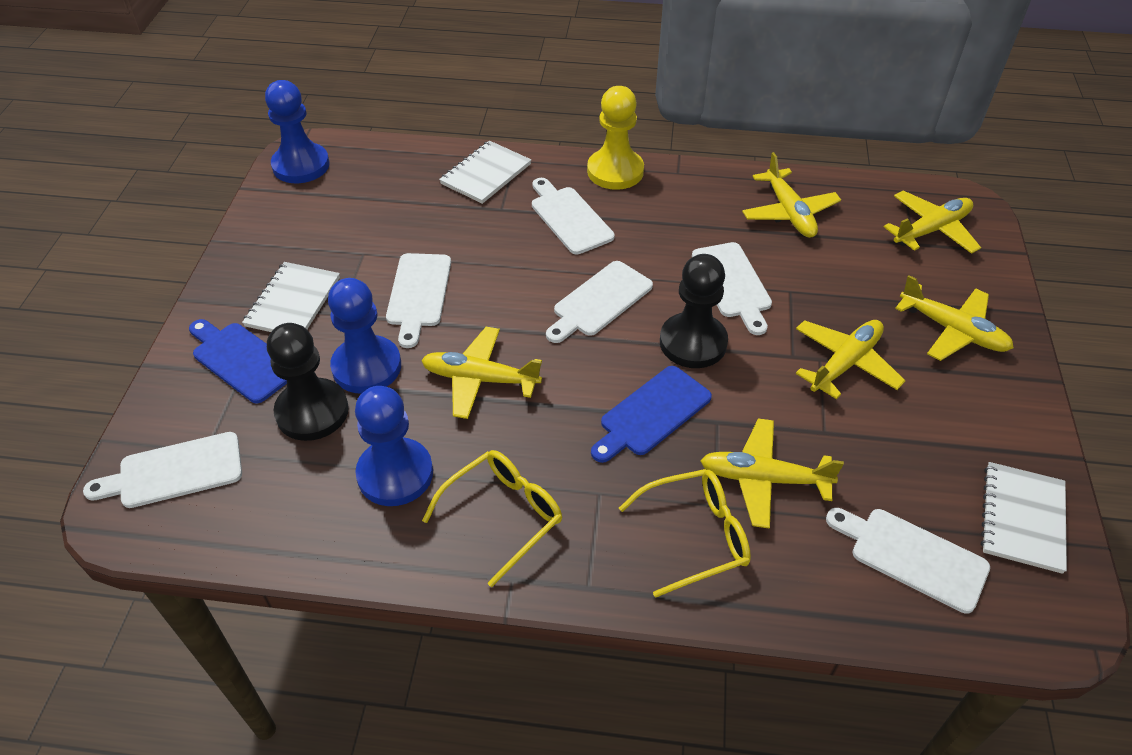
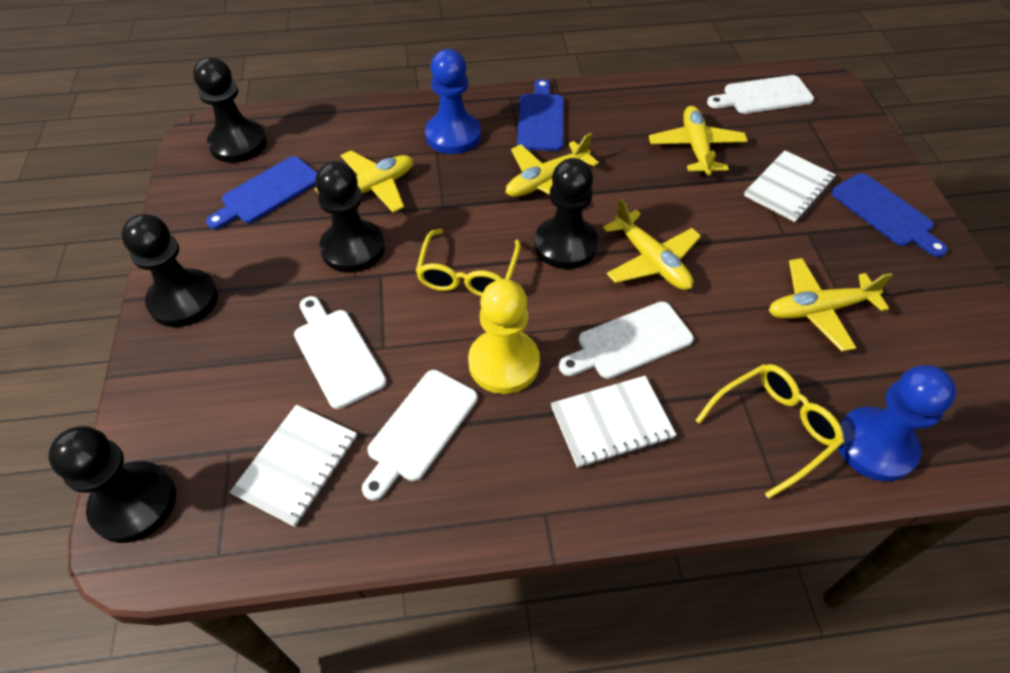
black pawn: [267,323,349,441] [660,254,728,368] = 2 -> [48,426,176,543] [121,214,218,327] [193,57,267,163] [315,161,385,273] [534,158,598,269] = 5
blue cutting board: [189,319,287,404] [591,366,712,463] = 2 -> [206,156,317,229] [517,79,564,151] [831,173,948,257] = 3
blue pawn: [265,80,329,183] [328,278,401,394] [355,386,433,506] = 3 -> [425,49,481,154] [838,365,957,481] = 2
white cutting board: [83,432,242,508] [386,253,451,348] [532,178,615,254] [546,261,653,343] [692,242,772,335] [826,508,990,614] = 6 -> [294,296,386,409] [362,370,478,500] [559,301,693,379] [707,75,814,114] = 4
yellow plane: [421,327,542,419] [700,418,844,529] [742,152,841,238] [796,320,905,399] [884,191,981,254] [895,275,1014,361] = 6 -> [315,151,413,213] [506,133,599,197] [603,199,701,290] [649,106,748,176] [769,258,893,351] = 5

